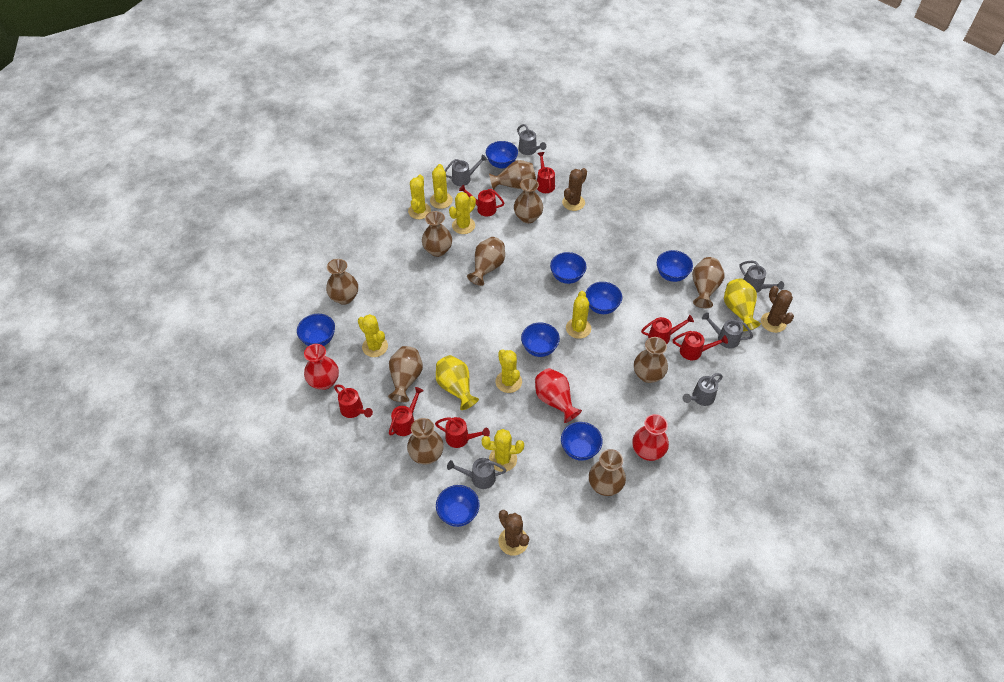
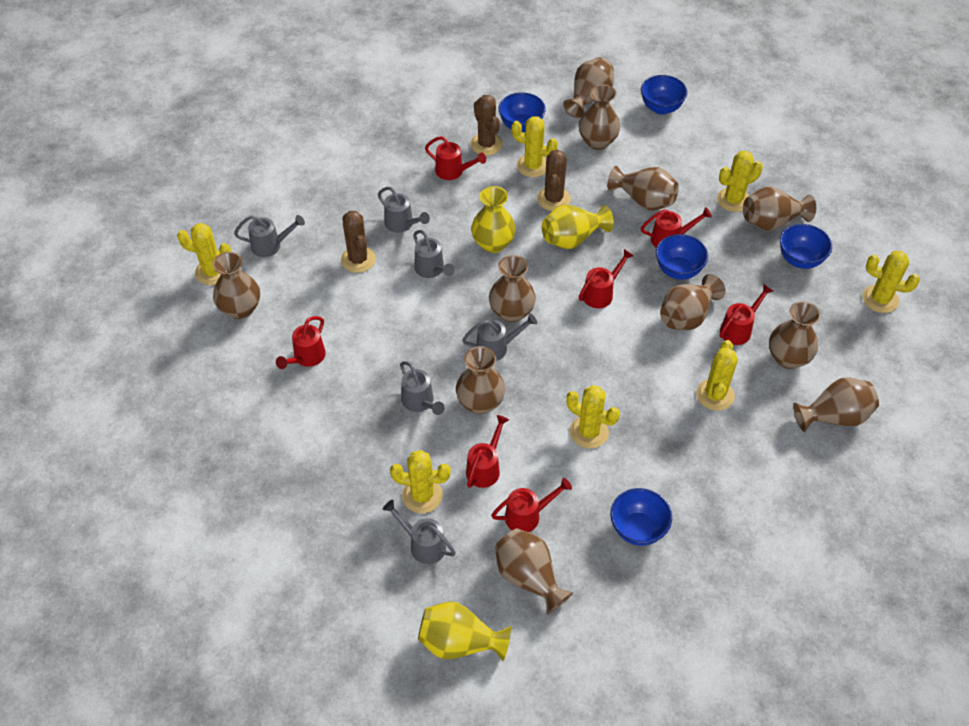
blue bowl: [297,314,335,346] [436,485,480,527] [486,141,518,169] [521,323,560,357] [550,252,587,284] [561,422,603,461] [586,282,622,314] [657,250,693,282] = 8 -> [498,93,546,132] [610,488,672,546] [641,75,687,114] [656,234,708,280] [780,224,832,269] = 5
brown vase: [326,259,358,305] [388,346,423,402] [407,418,444,464] [422,211,452,257] [467,237,505,286] [489,160,536,190] [514,178,543,223] [589,449,626,496] [634,337,668,383] [692,257,724,308] = 10 -> [213,252,260,319] [456,346,505,414] [489,255,536,323] [495,528,573,615] [563,57,614,118] [579,84,620,150] [607,166,679,210] [660,274,726,330] [743,187,816,231] [769,301,821,369] [793,377,879,432] = 11
red vase: [304,344,339,390] [535,368,582,423] [632,414,669,461] = 3 -> none = 0
yellow vase: [436,355,479,410] [724,278,761,331] = 2 -> [418,602,511,661] [471,186,516,253] [542,205,614,249] = 3

